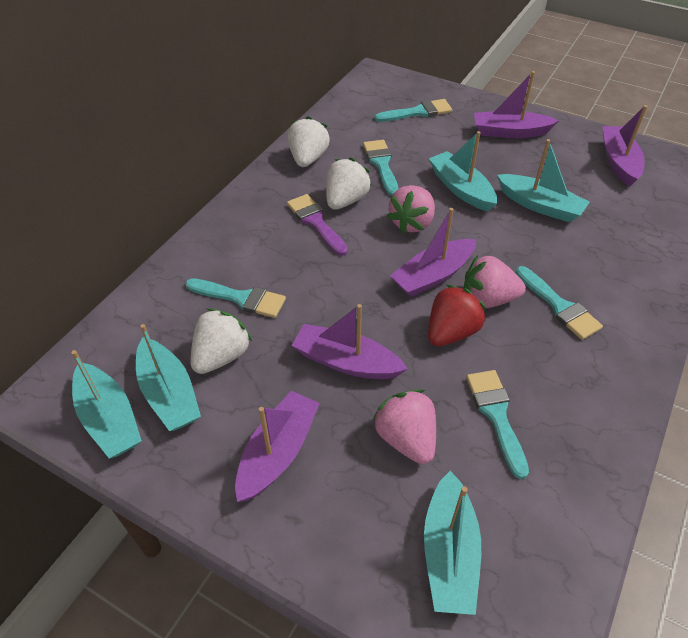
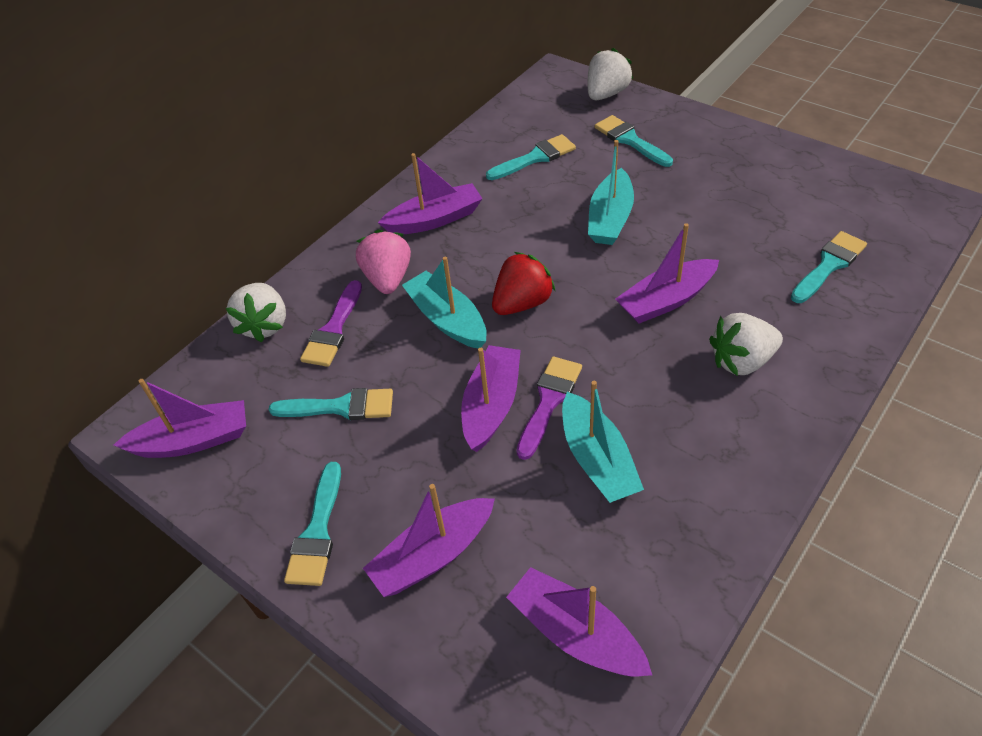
pink strawberry: [373,389,436,464] [387,185,435,234] [464,255,526,308] = 3 -> [356,229,411,294] = 1
purple boat: [235,391,320,502] [292,304,408,379] [390,208,477,297] [474,71,559,138] [602,105,647,187] = 5 -> [114,379,246,458] [363,484,495,597] [378,153,482,234] [461,345,521,452] [506,567,652,676] [615,223,719,324] = 6
purple brush: [287,194,348,256] = 1 -> [300,280,362,367] [517,357,582,460] = 2
turquoise boat: [72,350,142,458] [136,324,201,431] [424,471,481,615] [429,131,497,212] [497,139,590,222] = 5 -> [402,257,487,349] [562,381,644,503] [588,140,634,245] = 3

